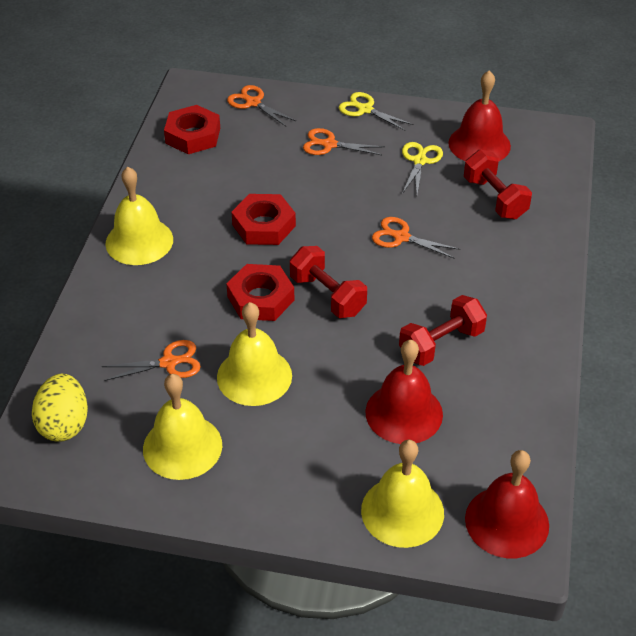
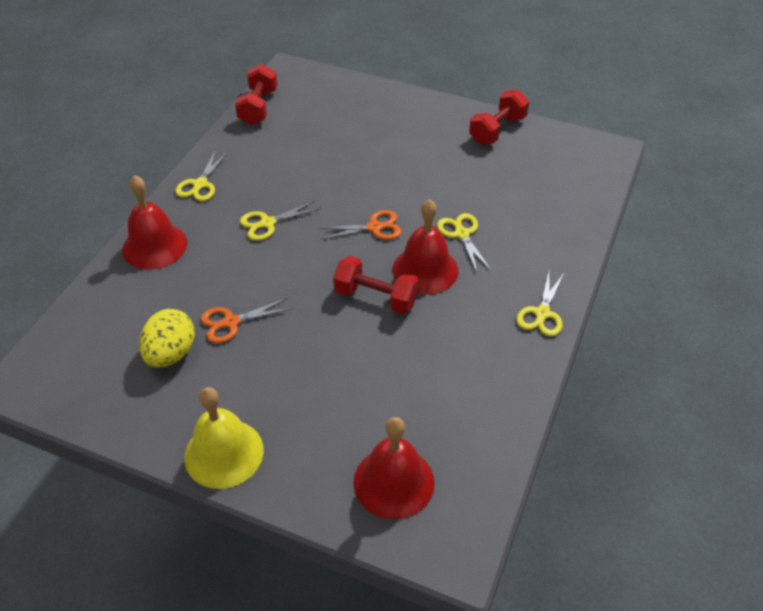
orange scissors: [102,340,201,381] [227,85,296,126] [303,128,385,155] [372,217,460,259] = 4 -> [201,298,292,343] [319,210,402,240] = 2
red nut: [164,105,220,154] [226,264,295,321] [232,194,296,245] = 3 -> none = 0
yellow bell: [105,167,173,265] [143,374,222,480] [217,302,292,406] [361,440,444,548] = 4 -> [184,387,264,489] = 1
yellow scissors: [339,92,414,131] [402,142,443,194] = 2 -> [176,150,228,201] [240,201,321,241] [437,213,491,272] [517,272,564,336] = 4

